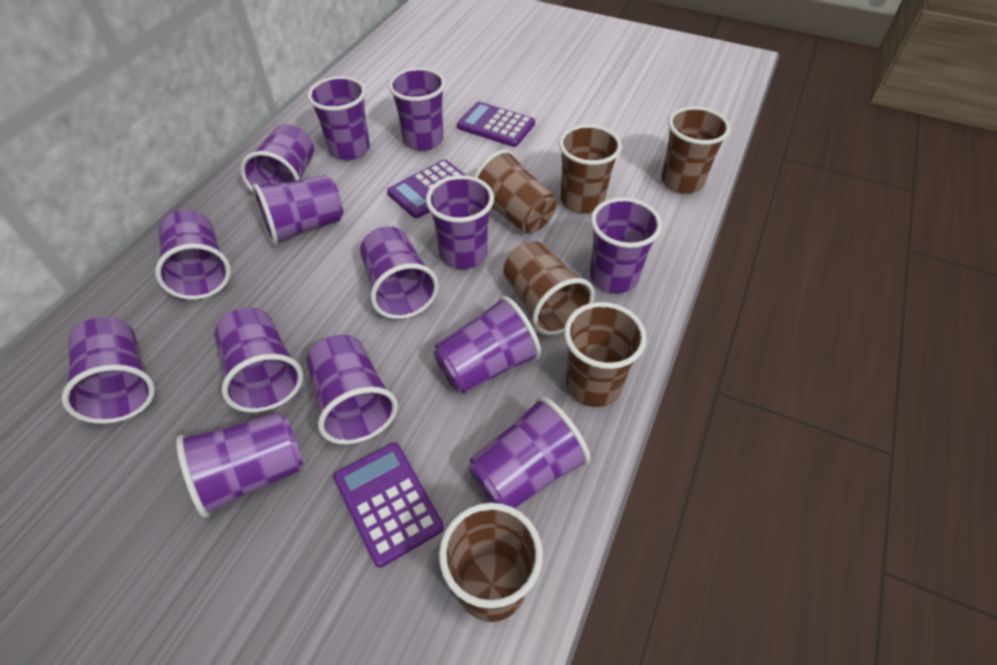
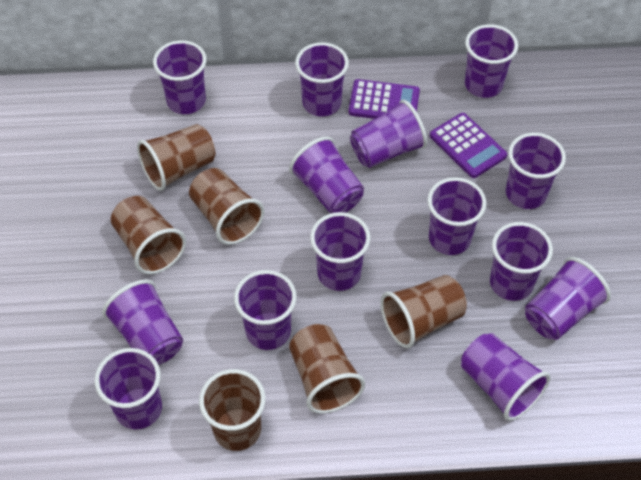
purple calculator: [334,443,444,568] [387,159,465,218] [457,102,535,147] = 3 -> [348,79,420,119] [430,113,507,178] = 2

